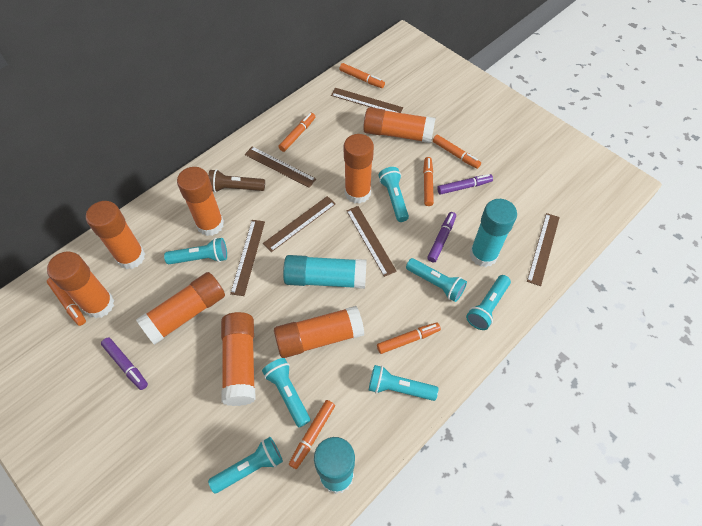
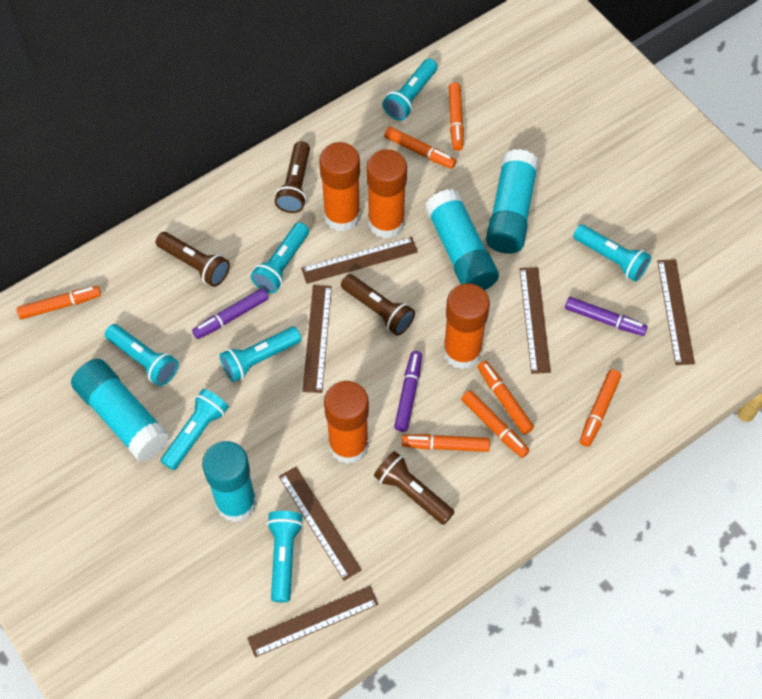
brown flashlight: [208,169,265,193] = 1 -> [156,232,230,287] [275,141,310,213] [341,274,415,336] [374,451,454,525] = 4
orange glue stick: [47,252,114,318] [86,201,145,269] [136,272,225,345] [177,167,224,236] [221,312,256,406] [274,306,364,358] [344,134,374,204] [363,107,436,143] = 8 -> [319,142,361,231] [324,381,369,464] [366,149,407,238] [443,283,490,369] = 4
turquoise glue stick: [283,255,367,289] [314,437,355,494] [470,199,517,267] = 3 -> [71,359,170,462] [202,441,257,523] [425,189,499,290] [486,149,539,254] = 4

